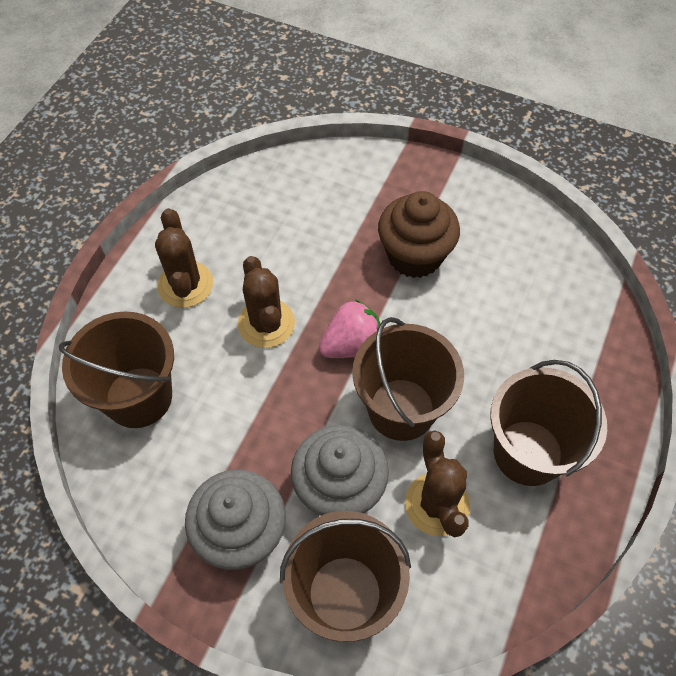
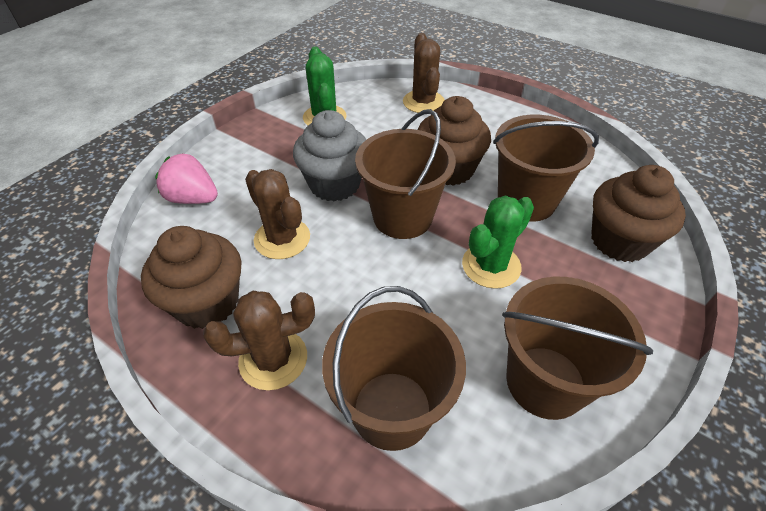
brown cupcake: [378,191,460,278] = 1 -> [141,226,242,329] [418,96,491,186] [591,165,686,262] = 3
green cactus: none = 0 -> [303,46,347,126] [462,196,534,289] = 2
grey cupcake: [185,470,286,570] [291,425,389,516] = 2 -> [293,110,366,202] = 1

